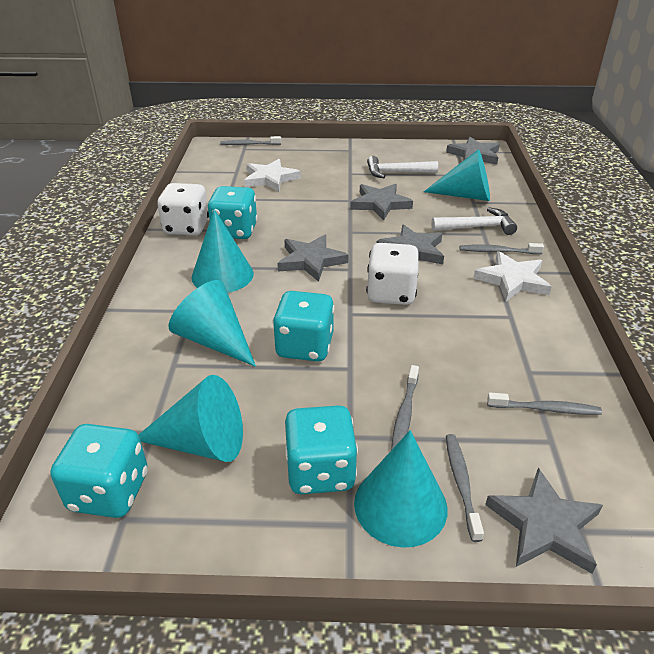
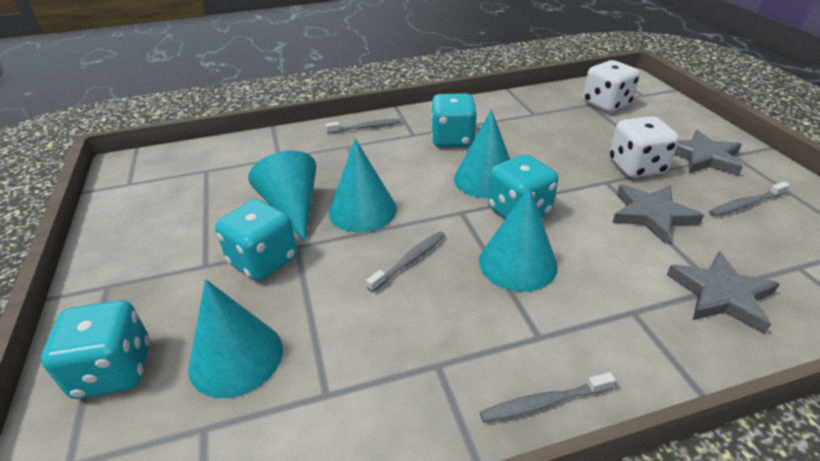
grey star: [277,235,349,282] [350,184,413,220] [377,224,444,264] [446,137,500,165] [485,468,603,574] = 5 -> [612,185,704,244] [667,251,780,334] [674,130,743,176] = 3
grey toothbrush: [220,136,281,145] [391,365,419,450] [446,434,484,542] [460,243,544,254] [487,393,602,415] = 5 -> [326,119,401,134] [366,231,445,292] [480,372,616,422] [709,182,790,216] = 4
white hammer: [367,156,438,178] [431,207,517,235] = 2 -> none = 0
white star: [244,159,301,192] [473,251,552,301] = 2 -> none = 0

